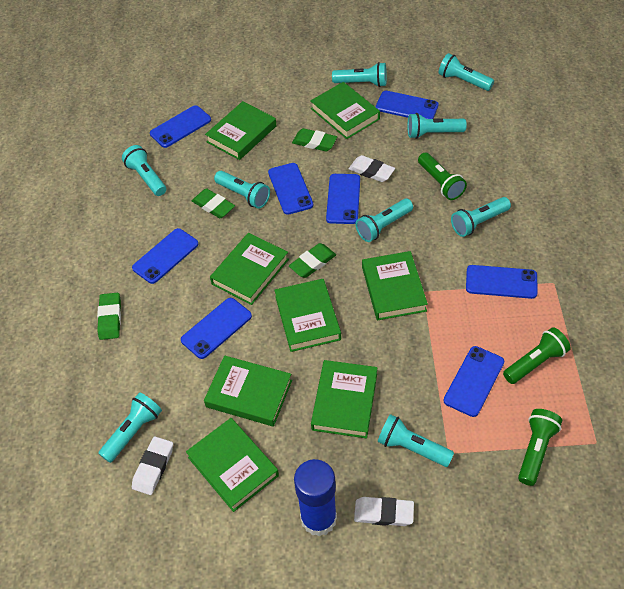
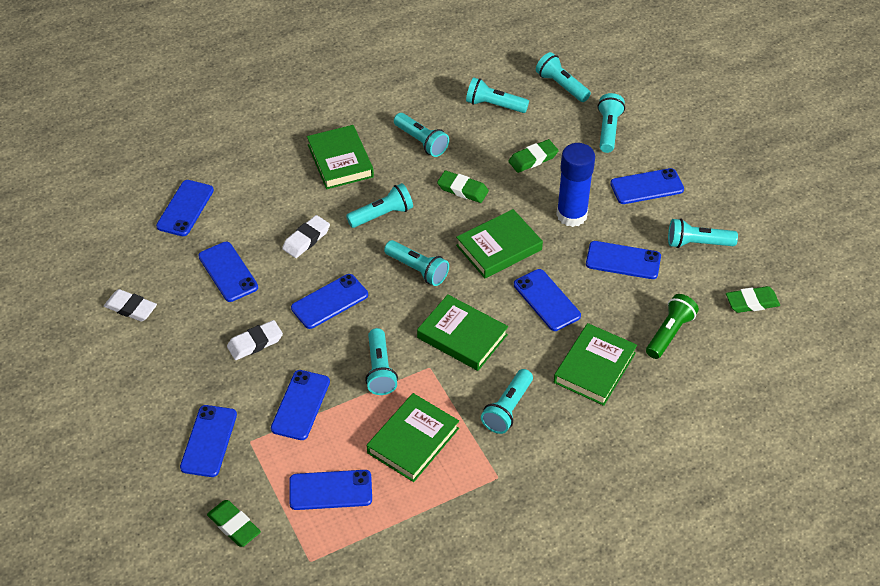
blue phone: [132,228,198,284] [150,105,211,148] [181,298,252,359] [268,163,313,215] [326,174,360,224] [376,91,439,119] [444,346,504,417] [466,265,538,299] = 8 -> [156,180,214,236] [180,405,237,477] [198,242,258,302] [271,370,330,440] [289,470,372,510] [291,274,368,329] [514,269,581,331] [586,241,661,279] [610,168,684,204] = 9
green book: [186,418,279,512] [204,355,292,427] [205,101,276,160] [210,233,289,305] [274,279,341,352] [310,82,380,139] [311,360,377,438] [362,251,428,320] = 8 -> [307,125,374,189] [367,393,459,482] [417,294,508,371] [456,209,543,278] [554,323,637,406] = 5
green flashlight: [418,153,467,200] [503,327,571,384] [518,409,562,486] = 3 -> [646,294,699,359] = 1

